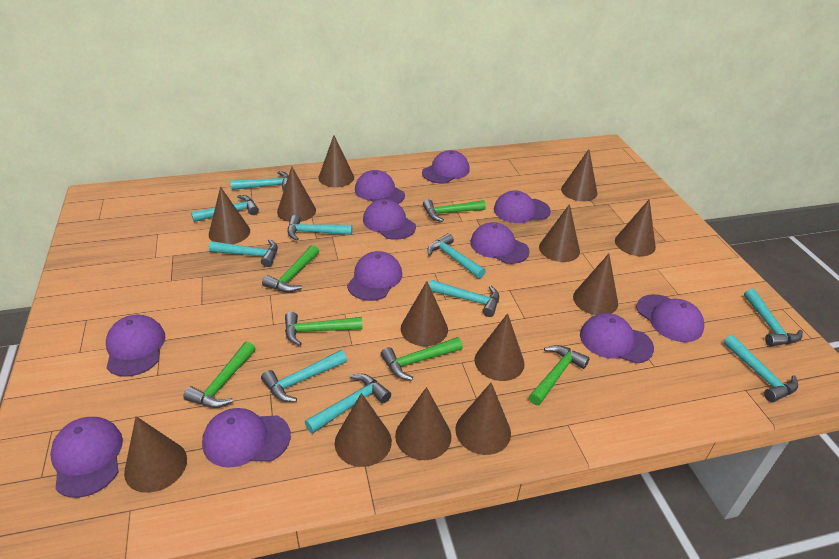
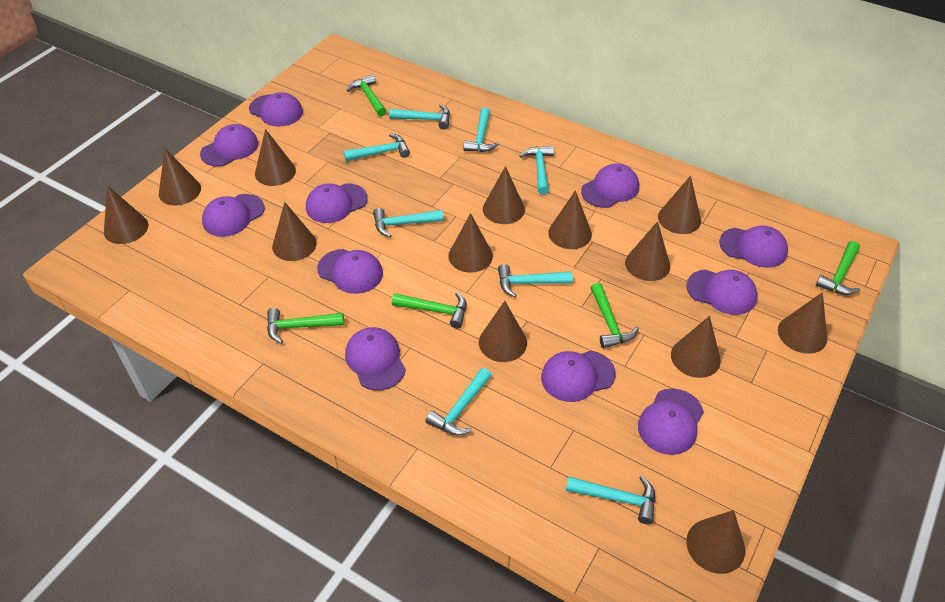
green hammer: [183,341,256,408] [262,245,319,292] [285,312,363,346] [381,337,463,380] [423,199,486,222] [529,345,590,405] = 6 -> [267,308,344,344] [347,74,386,116] [392,292,467,328] [591,283,639,348] [816,241,860,295] = 5
turquoise hammer: [191,195,259,222] [209,239,278,267] [231,171,289,190] [261,350,347,402] [288,215,352,241] [305,374,391,434] [427,233,486,279] [429,280,499,317] [723,335,798,402] [744,289,803,346] = 10 -> [344,133,410,161] [373,208,443,237] [389,104,450,129] [426,368,492,436] [463,108,499,152] [498,264,573,298] [520,146,554,195] [566,476,656,524] = 8

